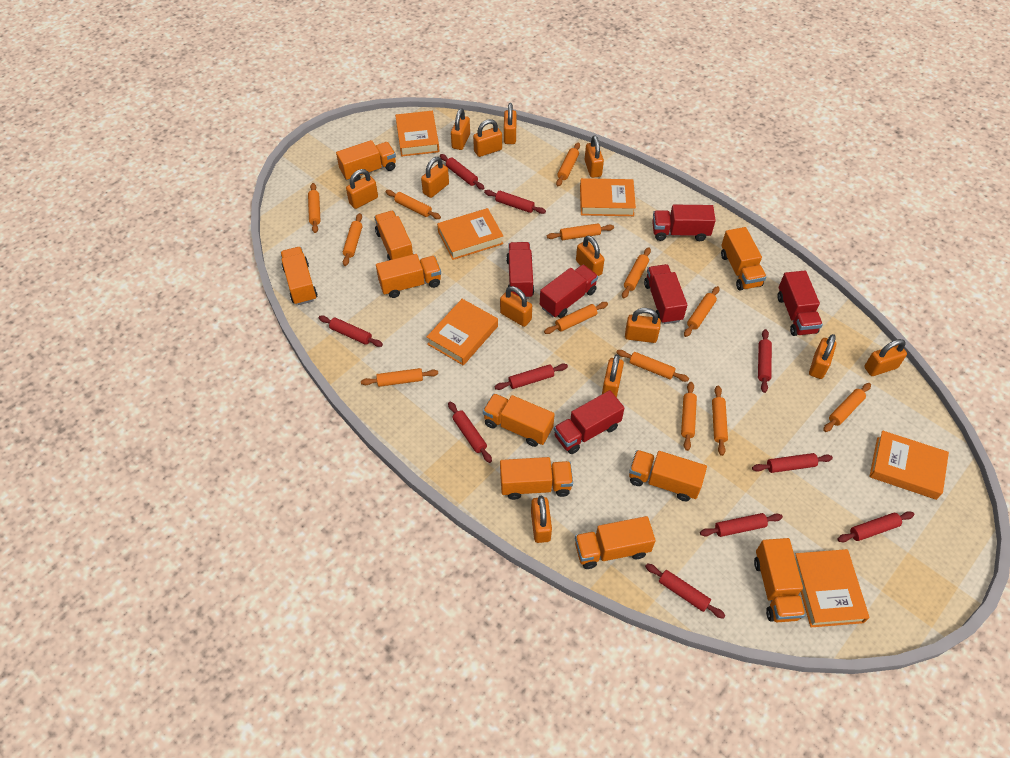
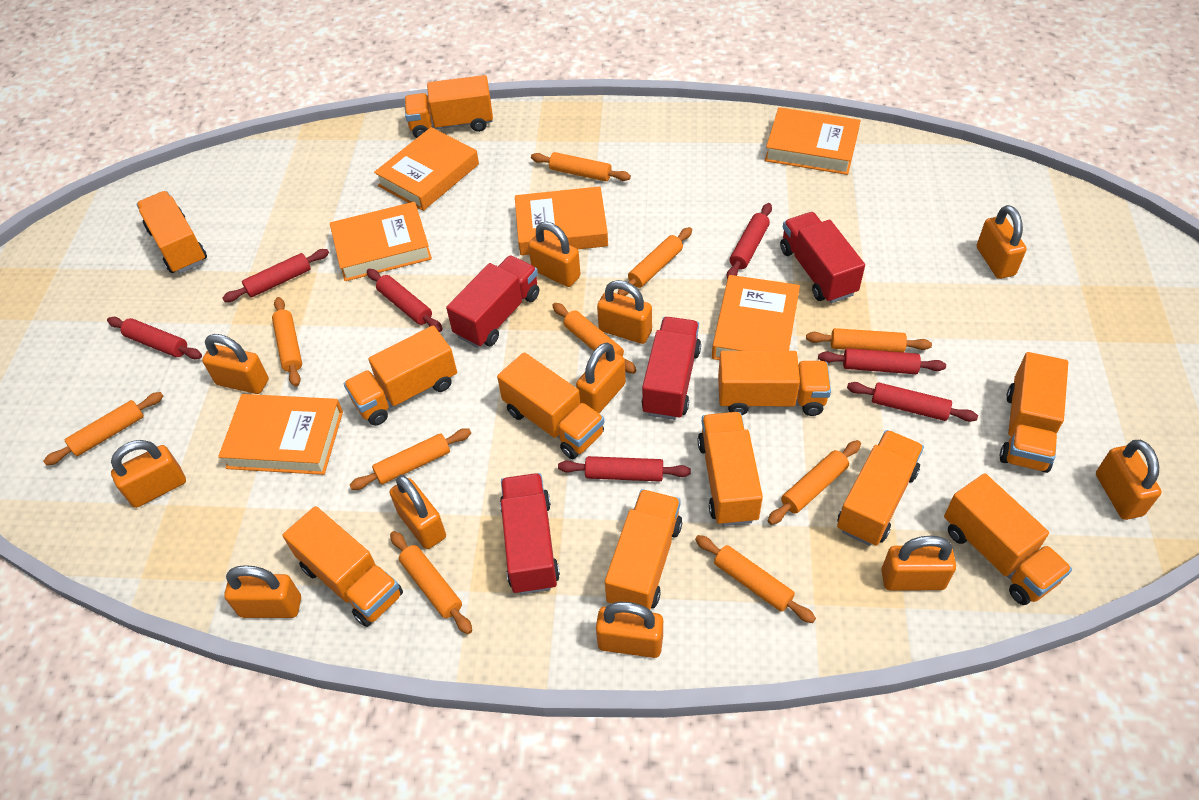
orange padlock: [346,169,378,209] [421,157,449,198] [451,108,470,150] [473,119,502,157] [500,286,532,327] [504,103,517,144] [531,496,552,543] [576,236,605,276] [585,136,604,178] [602,354,624,398] [625,308,661,343] [809,334,836,379] [864,339,907,376] = 13 -> [111,440,186,508] [202,334,269,394] [224,565,301,618] [390,475,446,549] [528,222,581,287] [576,343,626,413] [596,602,663,658] [597,280,652,344] [881,536,956,591] [977,205,1027,279] [1096,440,1161,520] = 11
orange rolling pin: [308,183,321,233] [343,213,362,266] [361,368,438,387] [386,190,441,219] [544,302,608,334] [547,223,614,240] [556,142,580,186] [616,350,689,382] [622,247,651,298] [681,382,697,451] [684,286,719,337] [712,386,728,456] [823,383,871,432] = 13 -> [43,392,163,466] [272,297,302,387] [350,428,471,490] [390,531,472,634] [531,152,631,181] [552,303,636,374] [617,227,692,296] [695,535,816,623] [768,440,861,525] [806,328,932,352] = 10
orange truck: [280,247,317,305] [336,140,396,182] [374,211,413,261] [376,254,441,298] [483,393,555,447] [500,457,573,500] [575,516,656,569] [629,450,707,501] [721,227,767,291] [754,538,805,622] = 10 -> [137,191,207,274] [282,506,403,627] [344,326,457,426] [404,75,493,138] [497,352,604,459] [605,489,682,610] [698,412,763,526] [718,351,831,416] [837,430,924,546] [944,473,1072,605] [1000,352,1068,473] = 11
red rolling pin: [319,315,383,347] [440,154,484,190] [448,402,492,463] [484,190,546,214] [495,364,568,390] [645,563,726,619] [700,513,783,537] [752,453,833,473] [758,329,772,393] [837,511,914,542] = 10 -> [107,317,202,359] [223,249,329,302] [367,269,443,332] [558,456,691,481] [727,203,772,279] [818,348,946,374] [847,382,978,422] = 7
red truck: [506,242,534,299] [540,265,598,318] [554,390,624,454] [644,264,687,324] [652,205,716,241] [777,271,823,336] = 6 -> [446,255,539,348] [500,473,560,595] [641,317,701,420] [780,212,865,303] = 4

